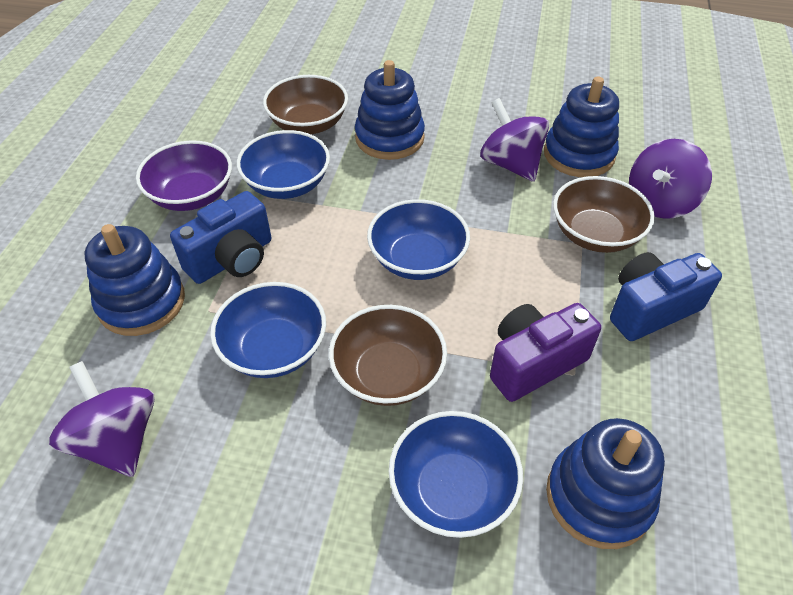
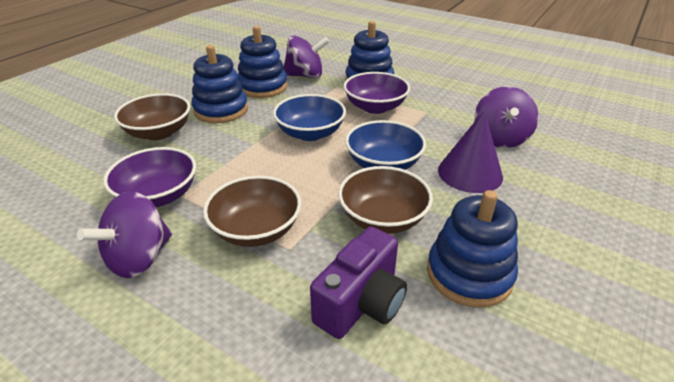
blue bowl: [210,282,326,378] [237,130,330,199] [367,199,470,280] [389,411,523,538] = 4 -> [273,94,346,141] [345,120,426,170] = 2
blue camera: [170,191,271,284] [610,252,722,341] = 2 -> none = 0
purple bowl: [136,140,232,211] = 1 -> [103,147,196,207] [344,72,410,114] = 2
purple cone: none = 0 -> [438,110,503,193] = 1

